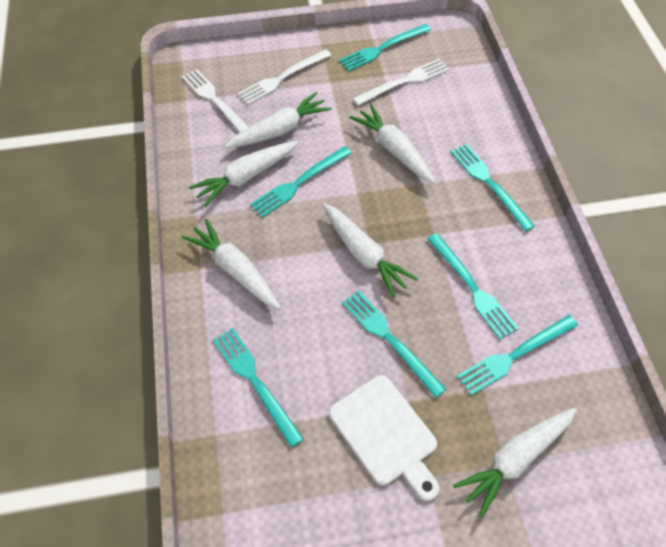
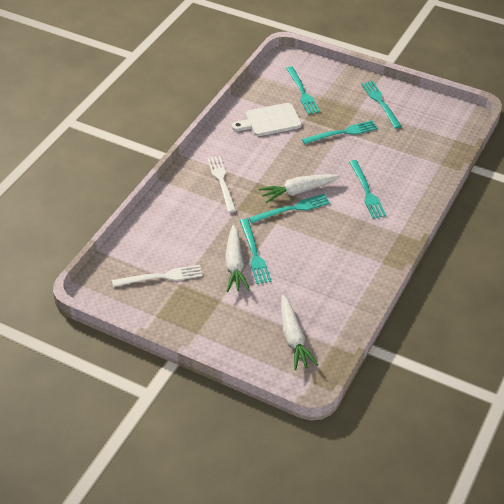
turquoise fork: [213,328,304,447] [250,146,352,217] [339,24,431,71] [342,290,446,398] [427,233,519,339] [451,144,535,231] [457,315,578,395] = 7 -> [240,219,271,284] [249,194,330,223] [286,66,320,115] [302,120,378,144] [349,160,386,219] [361,81,402,129] = 6
white carrot: [182,219,281,309] [189,141,299,207] [224,92,332,148] [323,203,418,298] [349,104,435,183] [453,408,577,518] = 6 -> [225,225,250,292] [259,174,340,203] [281,295,318,370] = 3
white fork: [182,69,249,132] [237,49,331,105] [353,59,449,106] = 3 -> [112,265,203,287] [207,156,236,213] = 2

